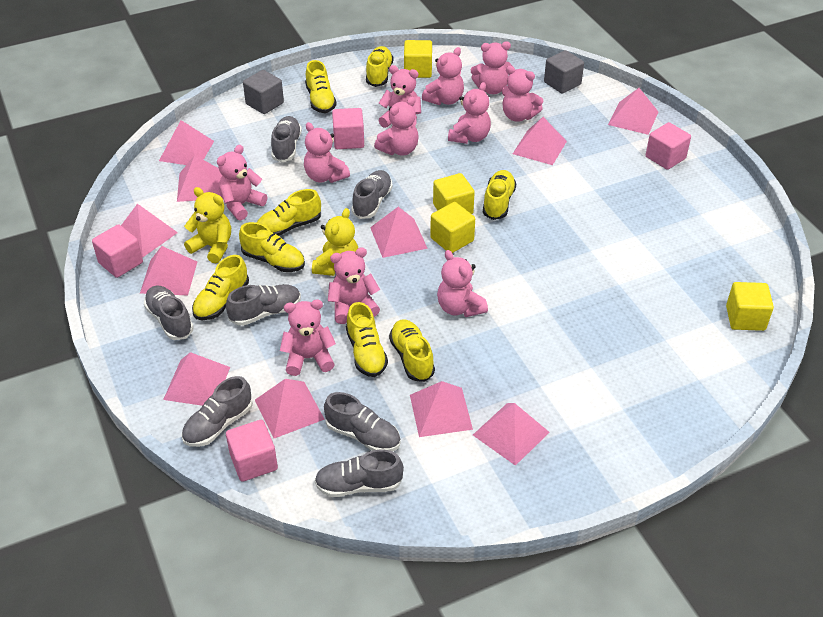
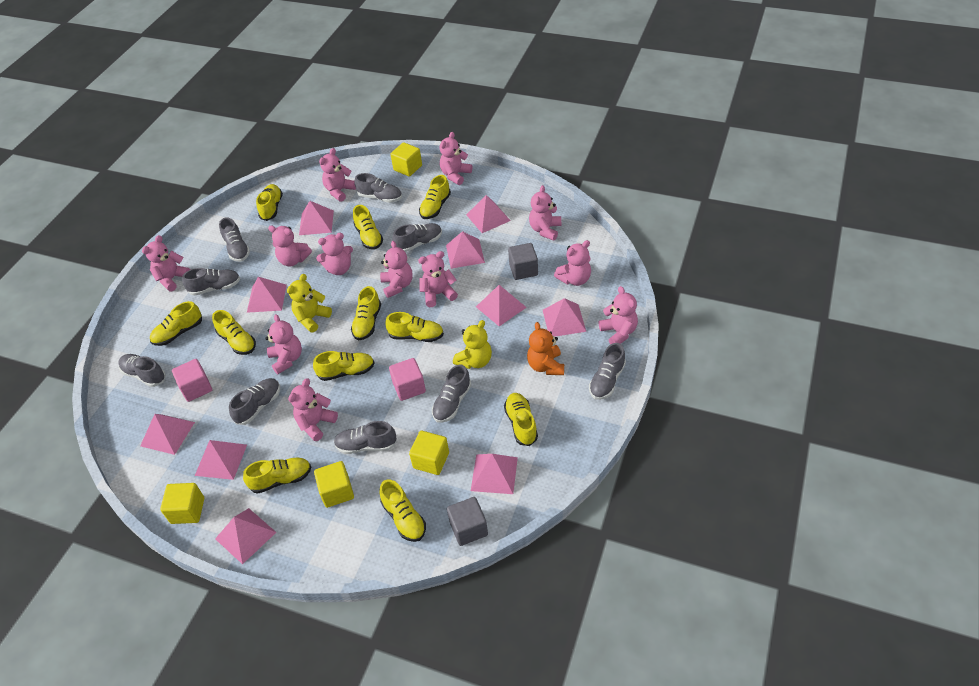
grey shoe: [144,285,194,340] [181,376,253,447] [226,284,301,326] [271,116,302,162] [314,450,404,497] [324,392,401,452] [351,170,393,219] = 7 -> [118,354,166,387] [182,268,240,296] [219,217,250,262] [229,378,280,425] [334,421,397,454] [354,173,402,203] [392,223,442,252] [432,364,471,423] [589,343,626,400] = 9
orange teddy bear: none = 0 -> [527,322,564,375] = 1
pink cube: [92,224,143,278] [226,420,278,482] [332,108,364,149] [646,122,691,170] = 4 -> [172,359,212,402] [389,358,426,401] = 2
pink pyramid: [121,204,178,257] [140,246,197,296] [159,120,214,165] [163,352,230,406] [177,155,222,202] [255,379,325,438] [370,207,428,258] [410,381,473,437] [473,403,550,466] [513,117,567,165] [608,88,658,135] = 11 -> [140,414,195,455] [195,440,247,480] [215,508,276,564] [247,277,287,313] [299,201,334,235] [446,231,485,269] [466,195,511,233] [471,454,518,494] [476,285,527,326] [543,298,586,337] = 10
pink teddy bear: [217,145,267,221] [280,299,336,376] [304,122,350,183] [328,247,380,324] [374,97,419,155] [378,65,421,128] [422,47,464,105] [437,250,488,317] [448,82,491,144] [471,41,512,94] [502,66,543,122] = 11 -> [142,235,191,291] [265,314,302,374] [268,226,312,266] [288,378,338,441] [316,233,353,275] [319,148,356,202] [380,241,413,298] [418,251,458,307] [440,132,472,185] [529,185,561,241] [554,240,591,286] [599,286,638,345] = 12
yellow shoe: [192,255,249,320] [239,222,305,272] [257,189,321,236] [305,60,337,113] [346,302,388,377] [366,46,393,87] [389,319,435,382] [483,170,516,220] = 8 -> [150,301,202,346] [212,310,256,355] [243,458,311,494] [256,184,283,221] [313,351,375,381] [351,286,381,340] [353,205,383,249] [379,480,426,542] [385,312,444,342] [419,175,451,219] [504,393,538,446] = 11

